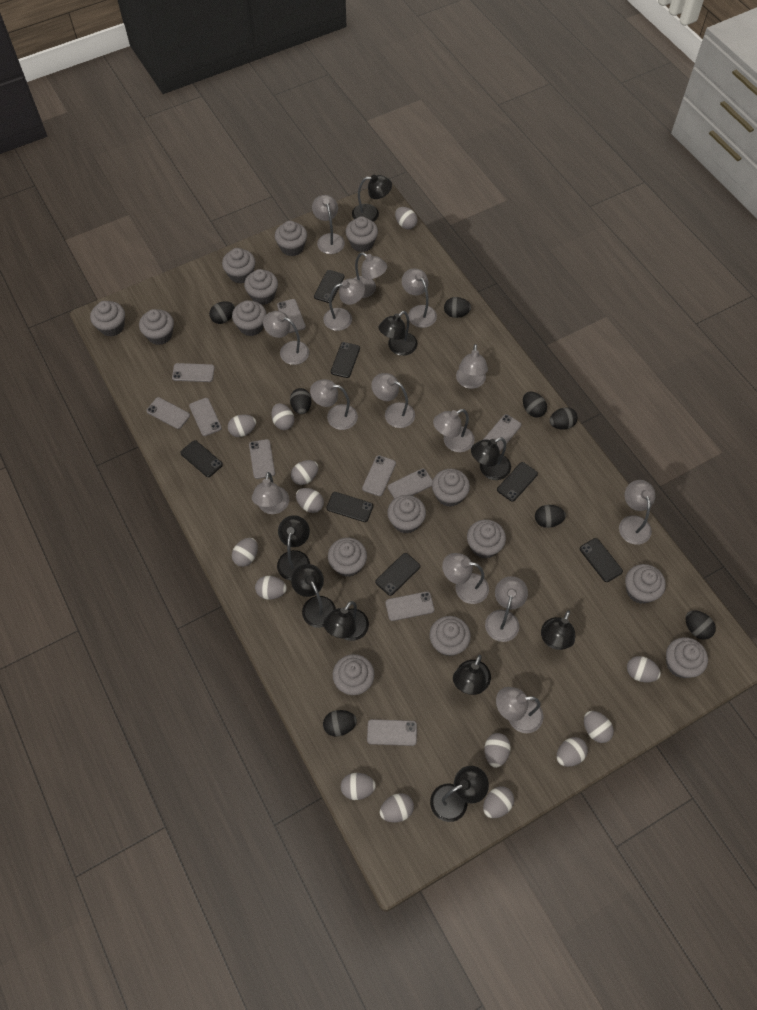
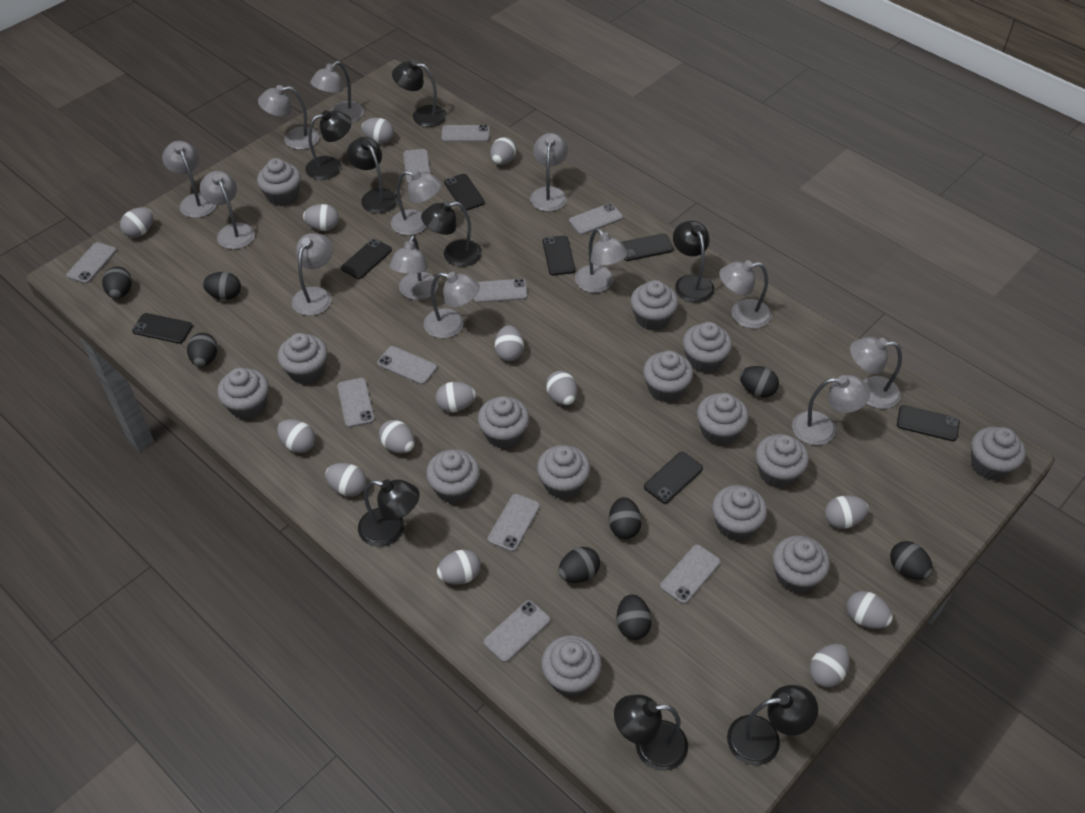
black lamp: [277,515,310,581] [291,564,336,628] [324,601,369,641] [352,175,392,222] [379,311,418,356] [430,766,489,822] [453,655,491,695] [471,437,511,480] [541,610,575,650] = 9 -> [306,110,352,180] [347,137,398,213] [358,479,420,547] [392,60,447,127] [421,201,482,267] [614,695,688,771] [673,221,714,303] [727,685,818,765] = 8
grey lamp: [252,472,289,514] [263,311,309,365] [310,379,358,430] [312,195,345,254] [323,278,365,331] [353,252,388,298] [371,373,415,428] [402,269,437,328] [433,409,475,452] [442,553,489,604] [456,344,488,389] [485,576,528,642] [496,687,543,733] [619,480,655,545] = 14 -> [162,141,217,218] [200,171,255,249] [258,85,319,150] [292,233,333,316] [310,61,364,122] [389,235,438,300] [391,170,442,235] [424,272,480,338] [530,133,568,211] [575,228,628,293] [719,260,772,329] [792,375,870,445] [850,337,902,409] = 13

